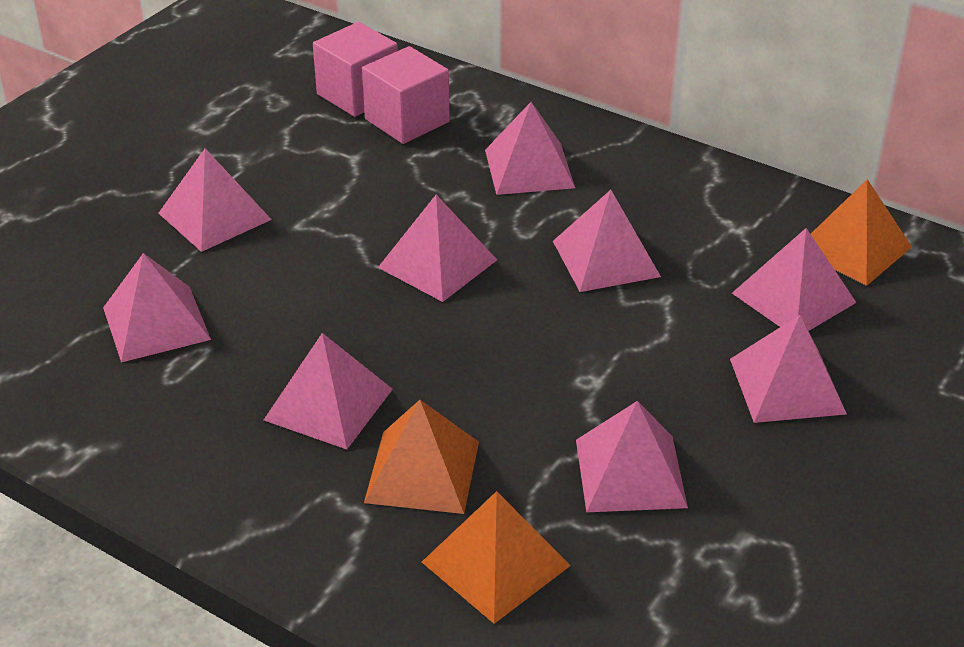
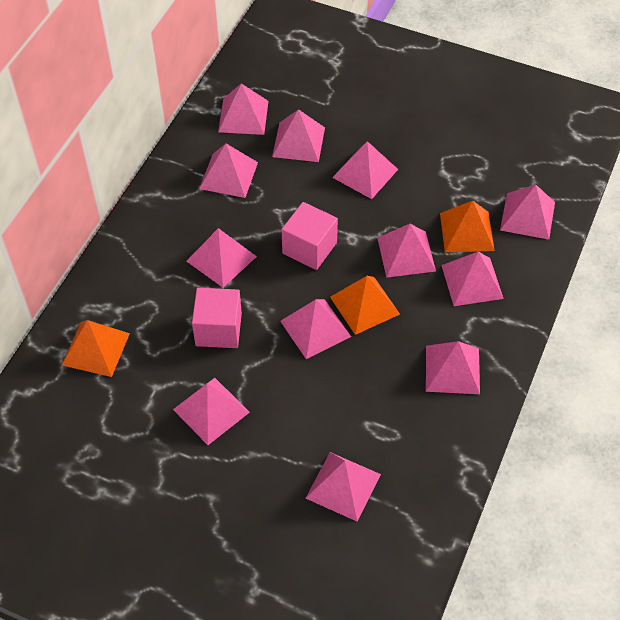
pink pyramid: [103,253,211,362] [158,148,272,252] [264,333,393,449] [378,195,497,302] [485,102,575,195] [553,190,661,292] [576,401,688,512] [730,315,847,423] [732,228,857,331] = 9 -> [173,378,250,445] [186,228,257,288] [199,144,258,198] [218,84,268,135] [272,109,325,162] [280,299,351,359] [306,452,381,522] [332,141,398,199] [377,224,436,278] [426,341,480,394] [441,251,504,306] [500,185,555,240] = 12

